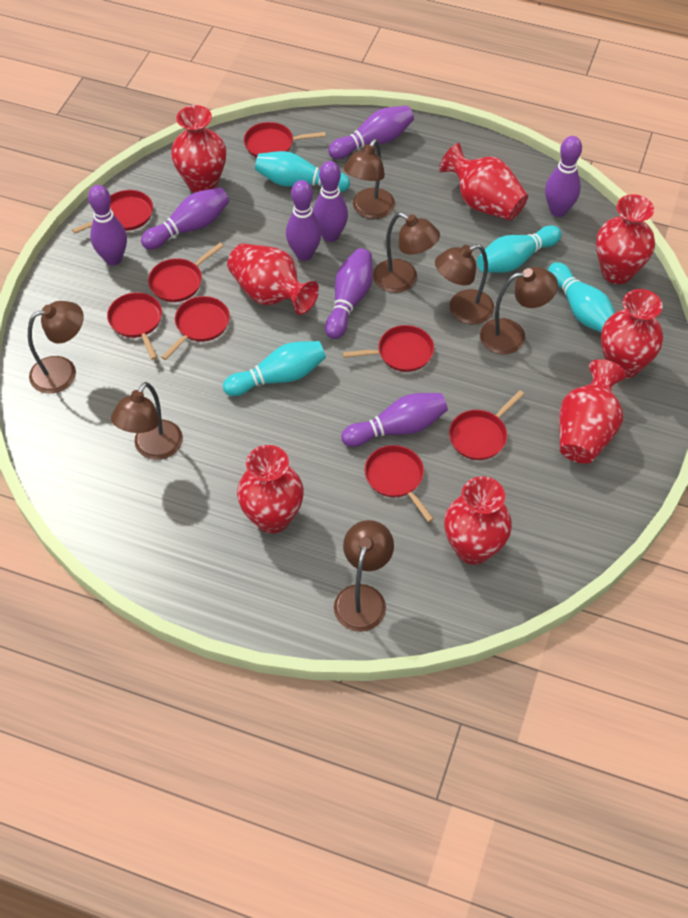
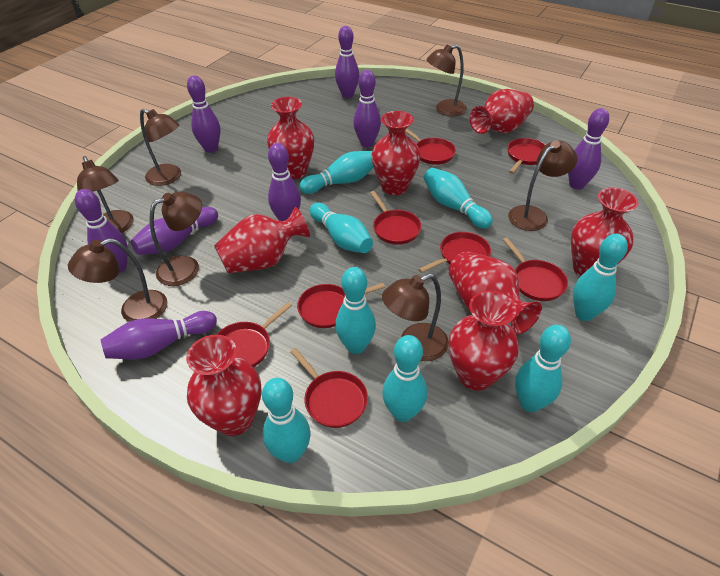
turquoise bowling pin: [223,341,326,396] [255,151,350,192] [477,225,562,273] [548,262,615,332] = 4 -> [262,378,310,463] [299,151,374,194] [310,203,373,253] [335,267,376,354] [382,335,427,422] [424,168,493,229] [515,325,571,412] [573,234,628,321] = 8

